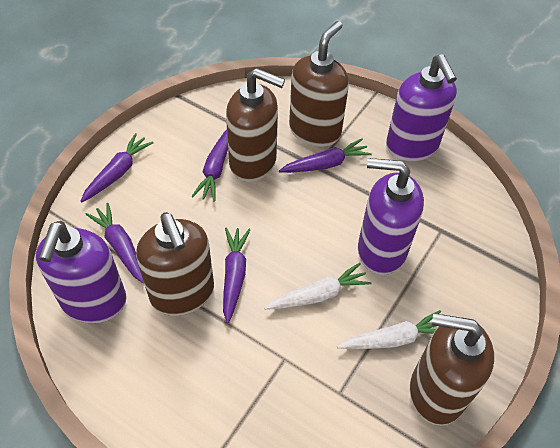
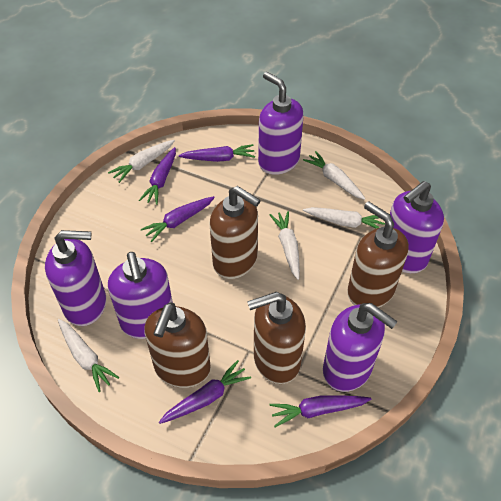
purple soap dispenser: [36,221,127,323] [358,158,424,275] [386,54,457,161] = 3 -> [45,230,106,326] [108,252,173,339] [258,72,304,175] [323,303,398,392] [390,181,444,273] = 5
white carrot: [264,263,372,310] [337,310,441,349] = 2 -> [58,319,119,392] [108,140,175,183] [269,211,300,280] [303,151,365,200] [303,207,385,229] = 5

